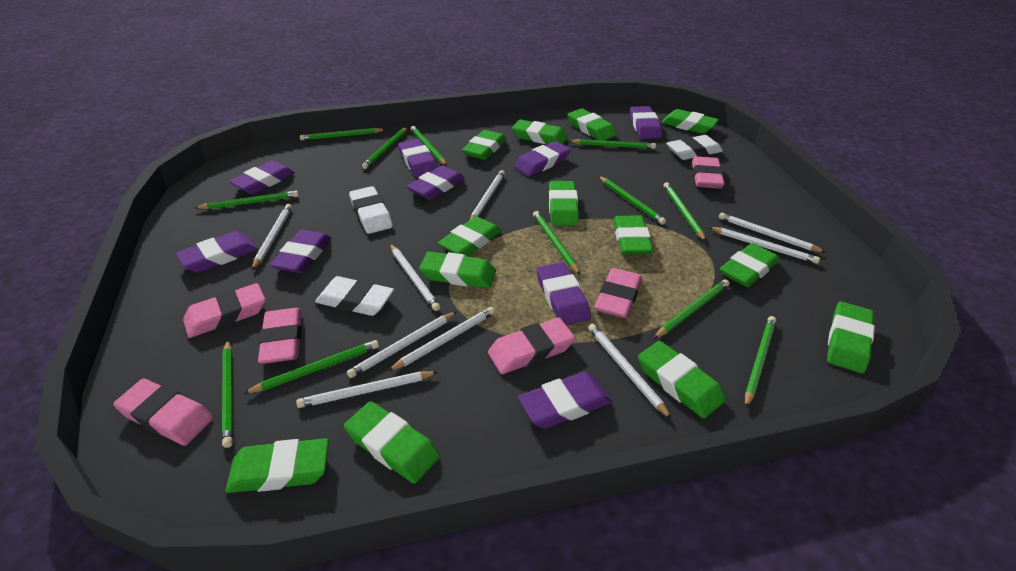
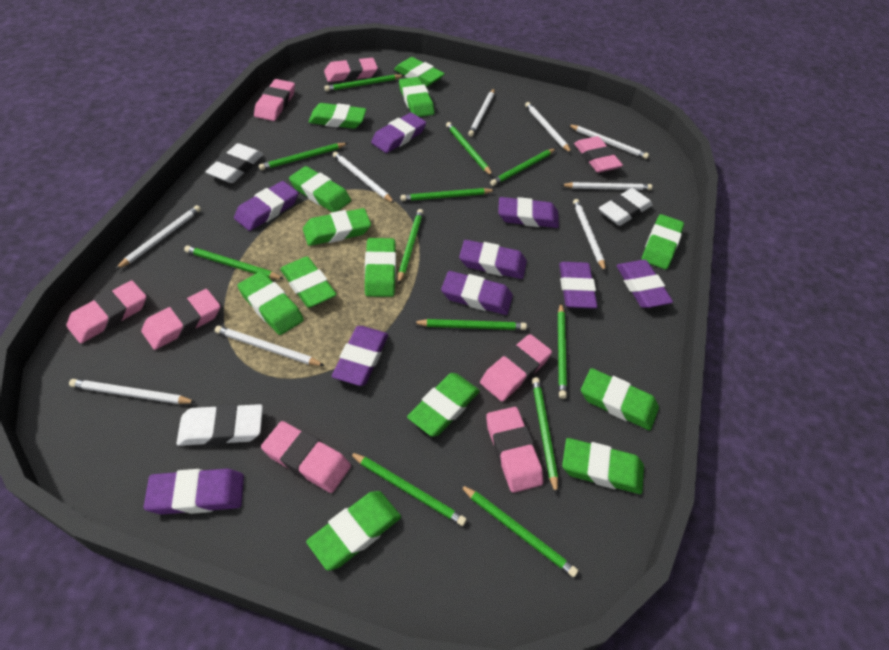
pink eraser: [113,379,213,446] [183,283,265,338] [258,308,302,364] [488,318,575,374] [595,268,642,318] [692,156,725,189] = 6 -> [66,280,146,343] [141,289,221,350] [254,79,295,121] [261,421,351,493] [324,58,378,82] [480,334,552,401] [486,407,543,493] [574,136,623,173] = 8

